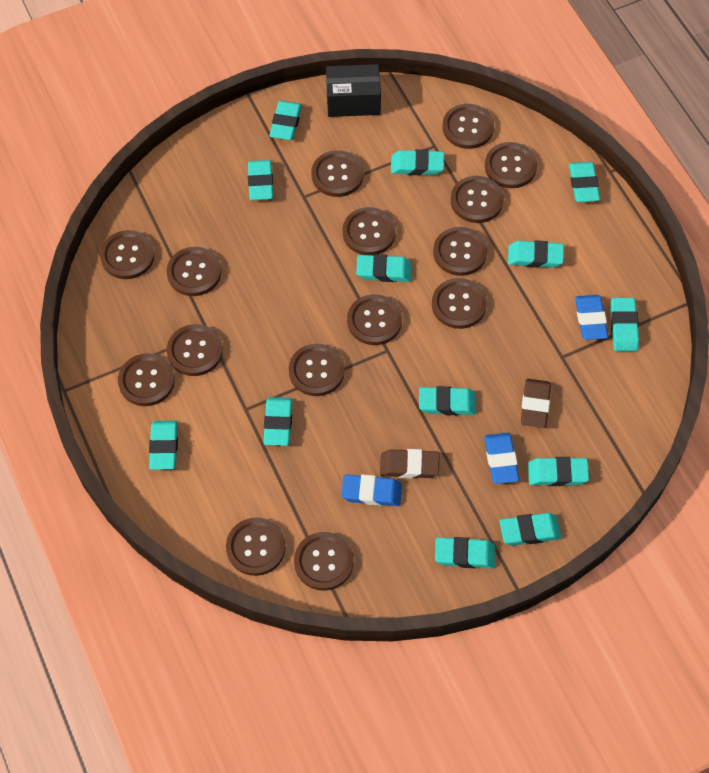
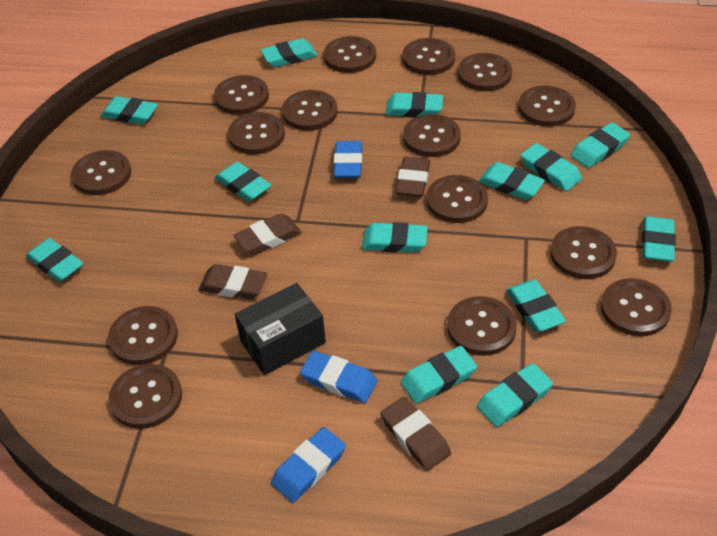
brown eraser: [380,449,439,478] [521,379,551,428] = 2 -> [199,264,268,299] [233,213,302,255] [380,397,451,471] [396,157,430,197] = 4

